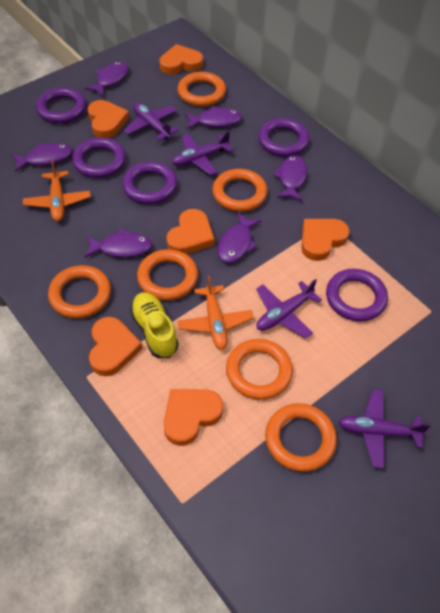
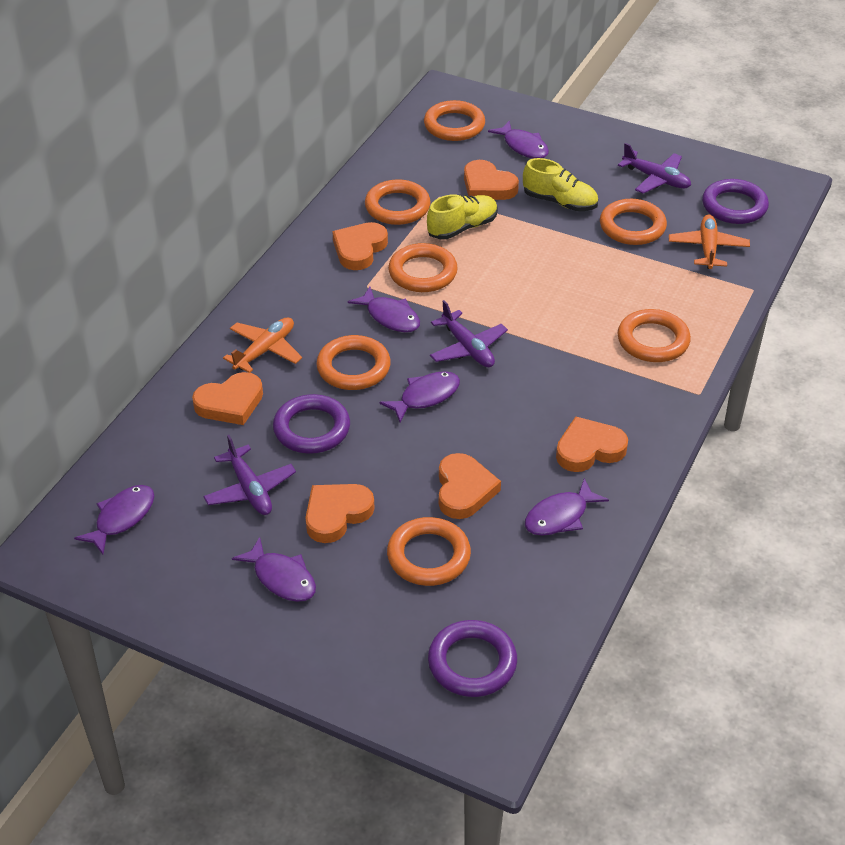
orange ring: [48,265,111,318] [137,249,198,301] [178,72,226,107] [212,169,268,212] [226,339,293,400] [265,403,337,472] = 6 -> [316,335,391,390] [365,179,430,225] [387,517,471,586] [388,243,458,292] [424,100,485,141] [600,199,667,245] [617,309,691,362] = 7
purple plane: [124,102,179,141] [172,131,233,175] [256,279,322,338] [338,389,431,469] = 4 -> [203,435,296,515] [430,300,508,367] [618,143,691,193] = 3
purple ring: [36,87,87,124] [72,138,126,178] [122,162,177,204] [258,118,310,157] [326,269,388,322] = 5 -> [273,394,350,454] [428,620,517,697] [702,179,769,224] = 3
yellow shoe: [130,292,179,358] = 1 -> [427,194,498,240] [523,158,598,211] = 2

